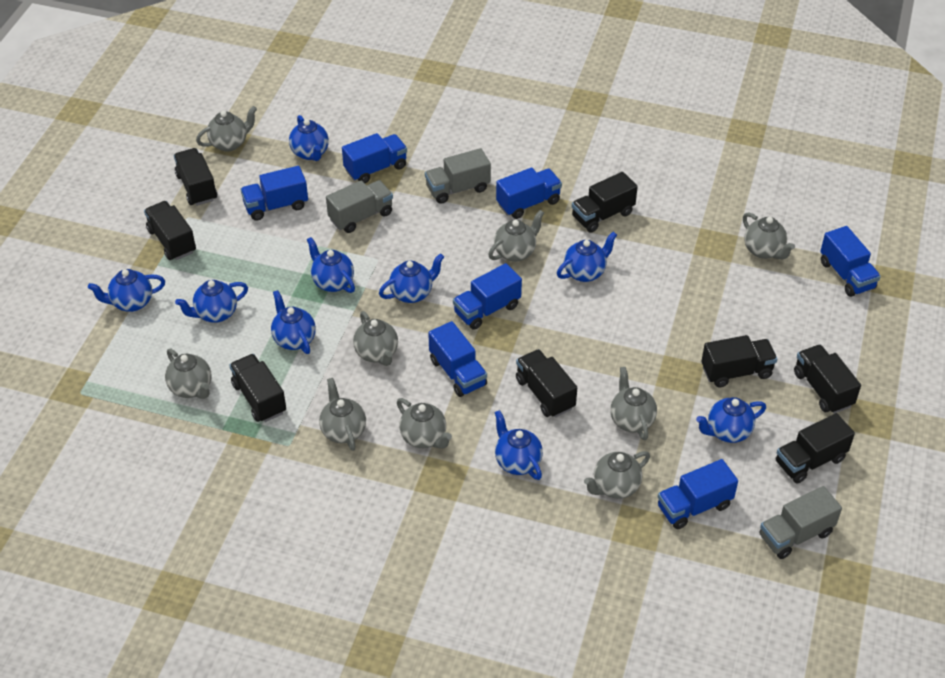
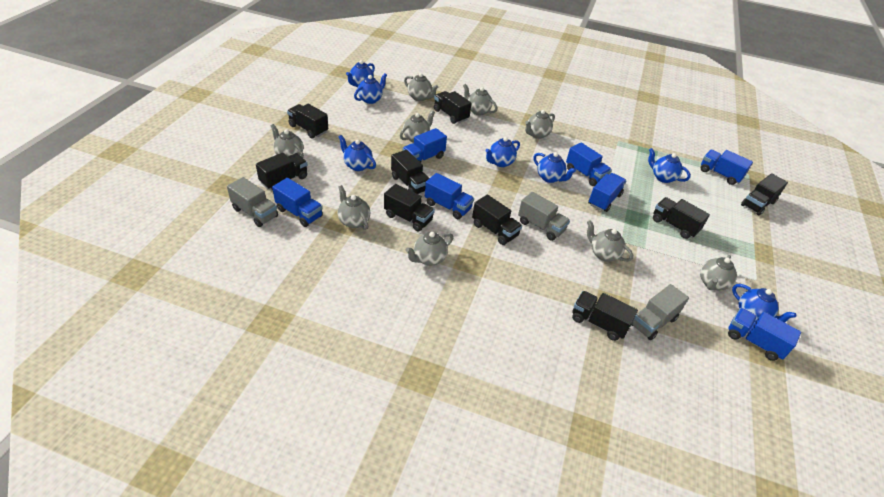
black truck: [144,201,196,260] [174,148,217,206] [229,354,286,422] [516,349,577,418] [572,172,638,232] [701,335,777,388] [776,413,855,483] [794,345,861,414] = 8 -> [256,152,307,190] [287,104,328,139] [384,184,435,232] [391,150,429,194] [434,91,472,124] [472,195,522,245] [572,291,638,341] [653,197,710,239] [741,173,788,216] = 9
blue teapot: [88,269,165,312] [175,280,248,323] [271,290,316,354] [289,115,329,161] [307,237,355,293] [379,254,444,303] [495,410,543,480] [557,232,617,282] [696,397,766,443] = 9 -> [338,135,376,171] [346,60,375,88] [354,73,387,104] [485,137,520,167] [534,152,576,183] [648,148,691,183] [732,284,796,323] = 7

